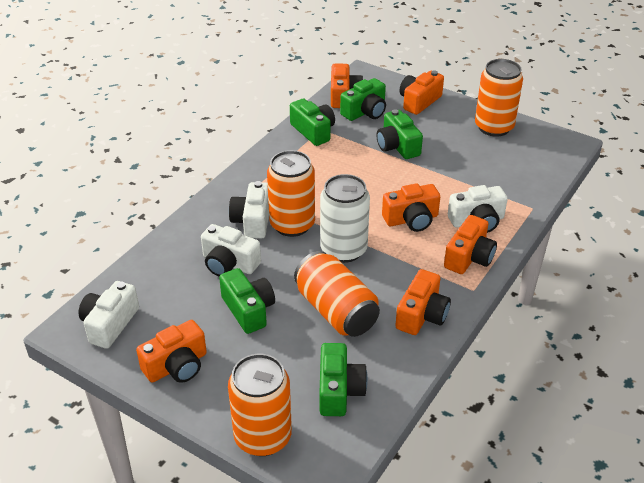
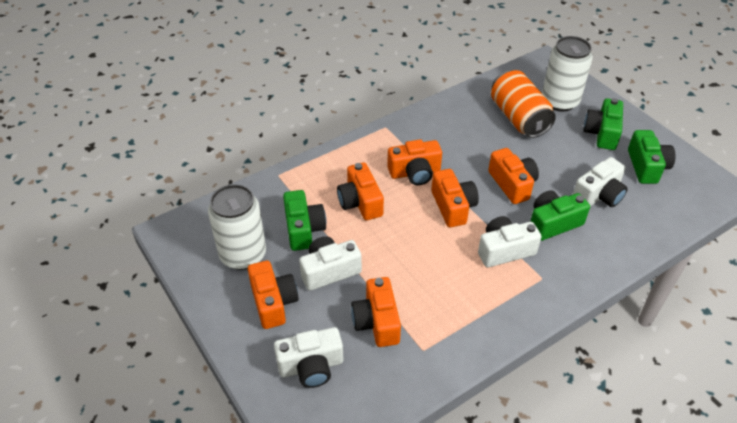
green camera: [219,268,275,334] [290,99,335,146] [319,343,368,416] [340,78,386,121] [376,109,423,159] = 5 -> [283,190,326,251] [530,190,590,241] [583,98,623,150] [628,130,676,184] = 4
orange can: [228,354,292,456] [267,150,315,237] [294,251,380,337] [475,59,523,137] = 4 -> [491,70,556,138] = 1
white can: [320,174,370,263] = 1 -> [208,184,266,270] [542,36,593,112] = 2

